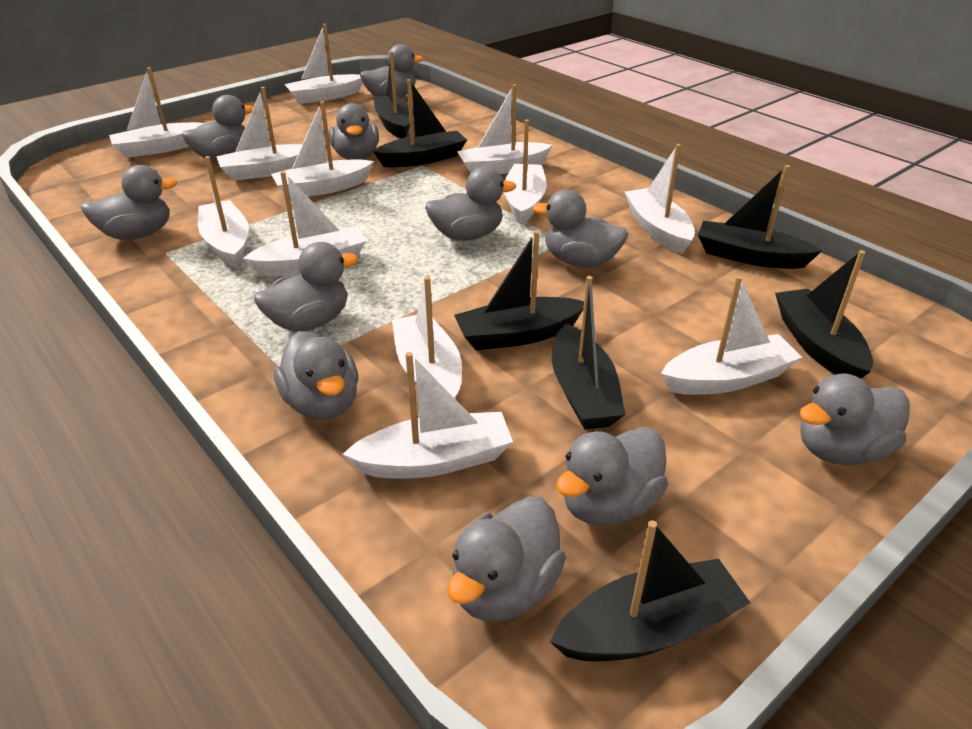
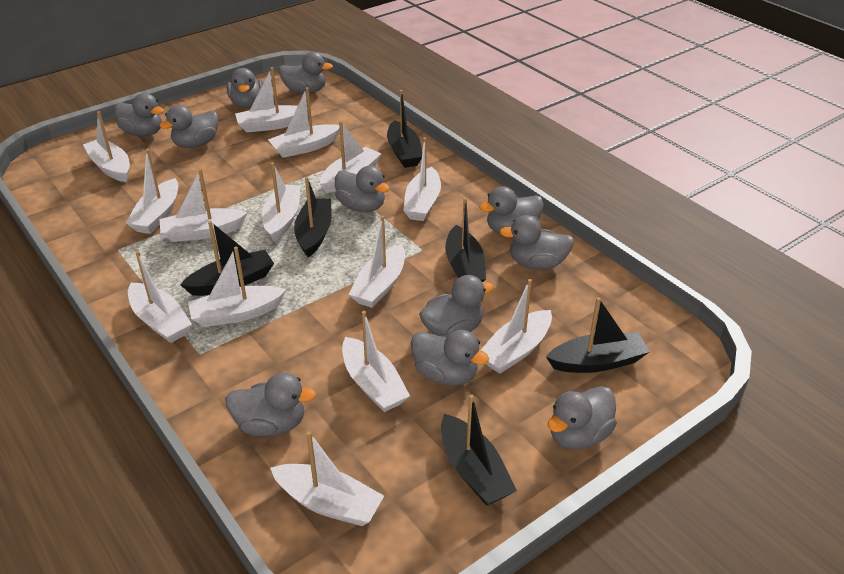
black boat: [373,51,413,138] [373,79,467,167] [454,231,584,350] [550,520,751,661] [552,276,626,430] [698,165,823,269] [775,250,873,379] = 7 -> [180,221,274,296] [294,177,332,257] [387,90,422,168] [441,394,517,506] [445,198,486,282] [546,297,649,373] = 6
white boat: [109,67,205,158] [198,156,249,268] [216,87,302,181] [243,171,366,276] [271,101,374,199] [284,24,362,104] [343,352,513,479] [392,276,462,398] [457,84,553,174] [504,119,547,225] [625,144,695,254] [661,276,802,395] = 12 -> [83,111,130,182] [126,149,178,234] [128,251,192,343] [159,169,248,242] [188,247,287,327] [235,67,308,132] [262,162,300,242] [268,87,340,158] [270,431,384,526] [320,121,381,193] [342,311,410,412] [348,215,405,308] [404,137,441,221] [481,279,552,374] = 14

